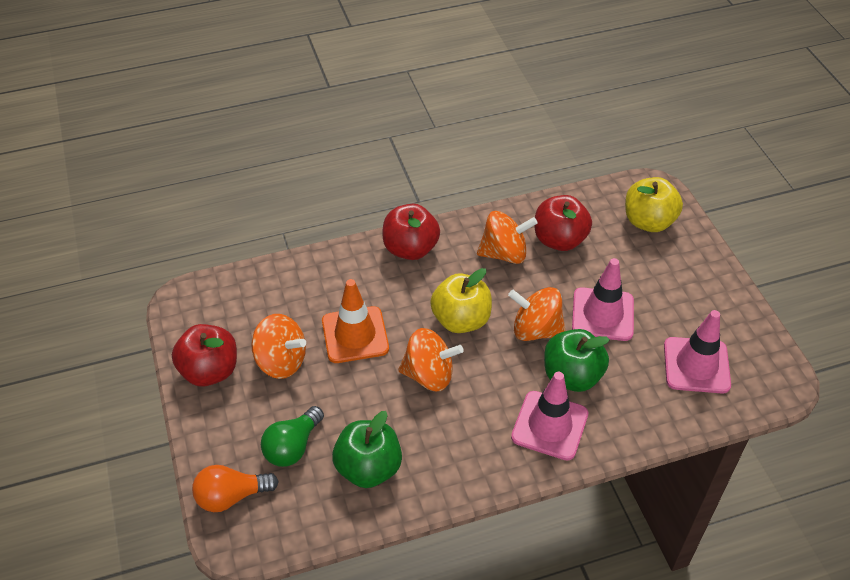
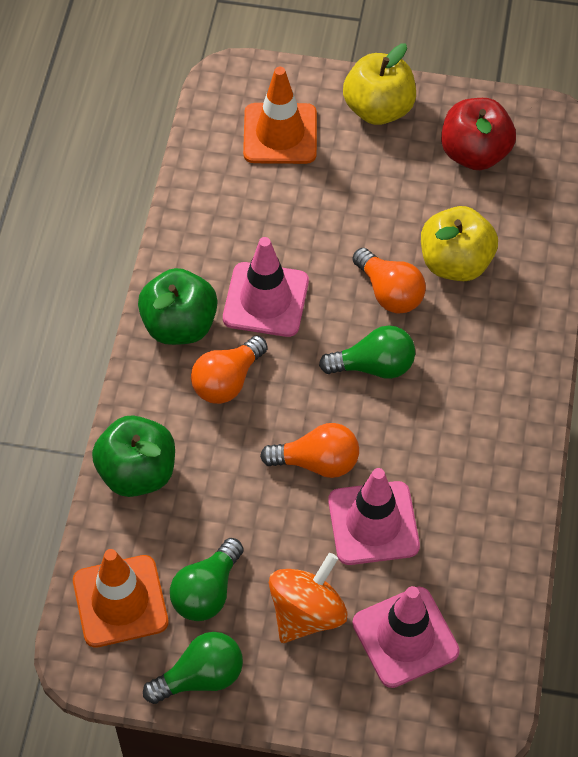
green light bulb: [261,406,324,467] = 1 -> [143,632,243,704] [170,538,244,621] [319,325,415,379] = 3
orange light bulb: [192,465,279,512] = 1 -> [191,335,268,404] [260,423,359,478] [352,248,426,314] = 3
orange spinning top: [251,314,306,379] [398,328,464,391] [477,211,537,264] [508,287,566,341] = 4 -> [269,553,348,643] = 1
orange traffic cone: [322,279,389,363] = 1 -> [73,549,168,648] [243,67,317,164] = 2
red apple: [172,324,237,386] [382,204,440,260] [534,195,592,251] = 3 -> [441,98,516,170] = 1

